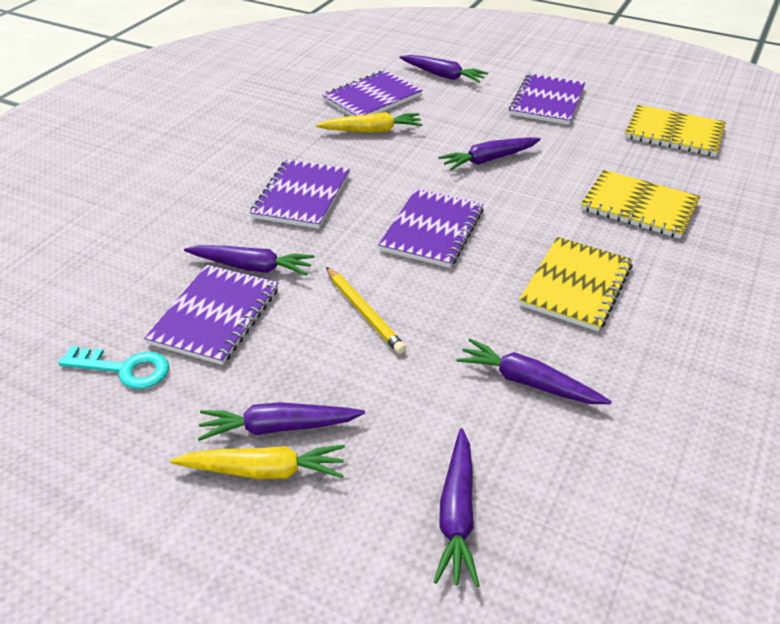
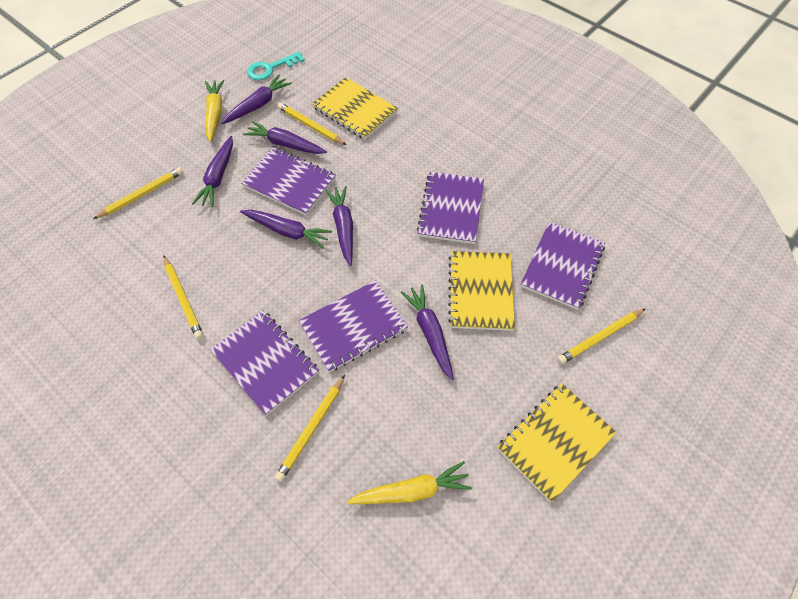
yellow pencil: [326,267,406,354] = 1 -> [93,167,183,219] [163,255,204,339] [274,375,345,482] [278,103,347,145] [557,308,646,364] = 5

